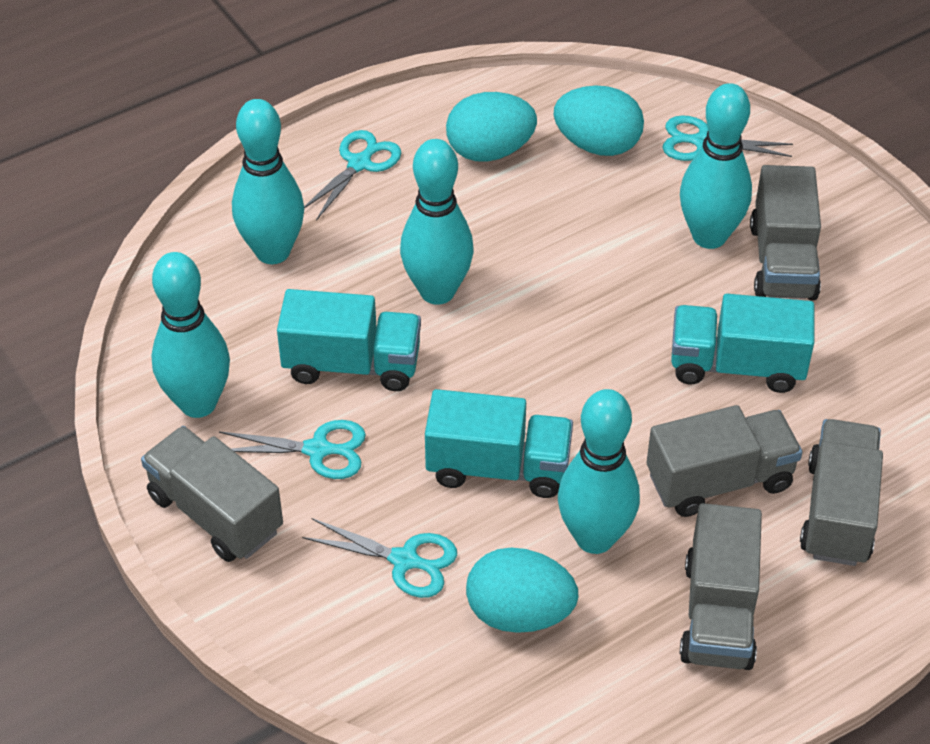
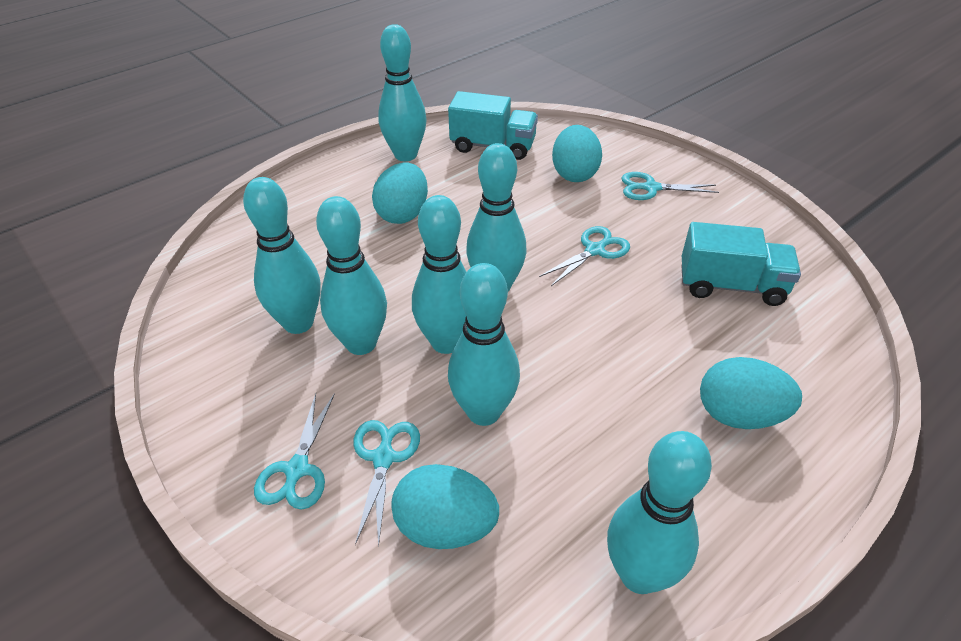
grey truck: [141,426,283,562] [646,405,802,517] [680,503,762,670] [750,165,821,301] [800,419,883,566] = 5 -> none = 0
turquoise bowling pin: [152,252,230,418] [232,99,304,264] [400,139,474,305] [558,389,640,554] [680,83,752,249] = 5 -> [243,177,321,334] [316,196,387,355] [378,24,427,161] [412,195,466,354] [448,263,520,426] [466,143,527,292] [607,431,712,594] = 7
turquoise egg: [446,92,537,162] [466,547,578,633] [554,85,644,156] = 3 -> [372,162,428,224] [391,464,499,549] [552,125,602,182] [700,357,802,429] = 4
turquoise truck: [277,289,421,391] [425,389,573,498] [671,294,814,393] = 3 -> [448,91,538,160] [682,222,801,306] = 2

